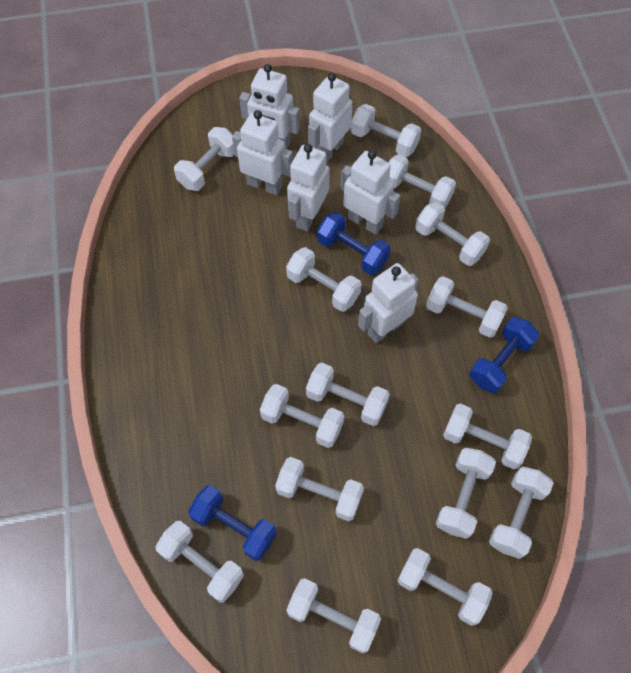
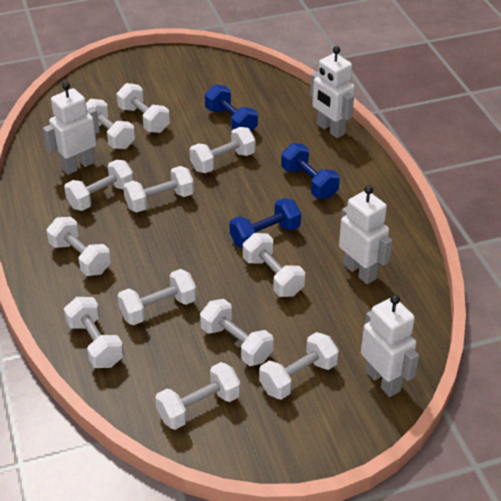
white dumbbell: [155,521,244,603] [174,127,234,191] [260,384,344,448] [275,457,364,522] [286,247,362,312] [286,578,381,653] [306,363,390,426] [351,104,421,157] [388,154,456,208] [398,548,493,626] [415,202,490,266] [426,276,508,338] [436,448,496,539] [443,403,532,469] [489,467,553,559] = 15 -> [46,217,111,276] [64,160,134,211] [64,297,124,368] [86,99,135,149] [117,83,170,133] [117,269,197,325] [123,166,194,212] [155,362,241,430] [190,127,256,173] [200,299,274,366] [243,233,305,297] [259,332,339,400] = 12
white robot: [232,110,293,196] [239,64,300,149] [287,144,330,231] [308,73,353,163] [341,150,400,235] [358,263,419,343] = 6 -> [43,82,100,175] [310,46,355,138] [339,186,393,284] [361,295,419,397] = 4

